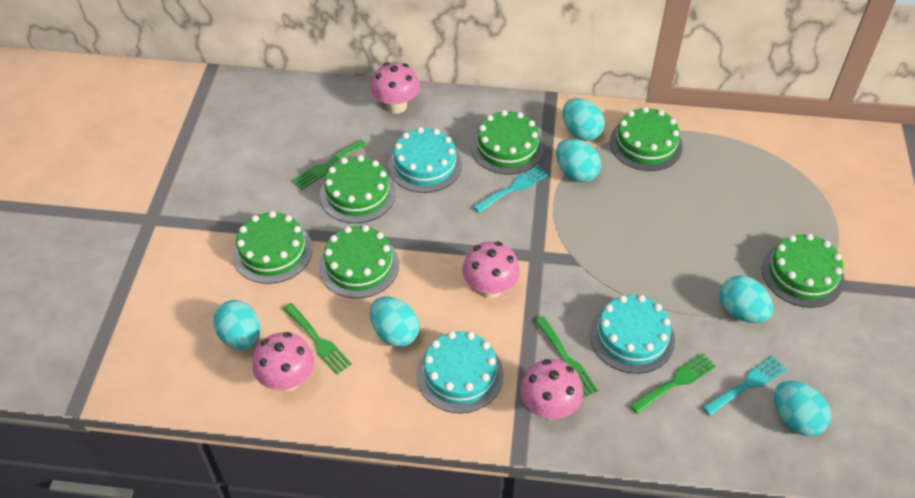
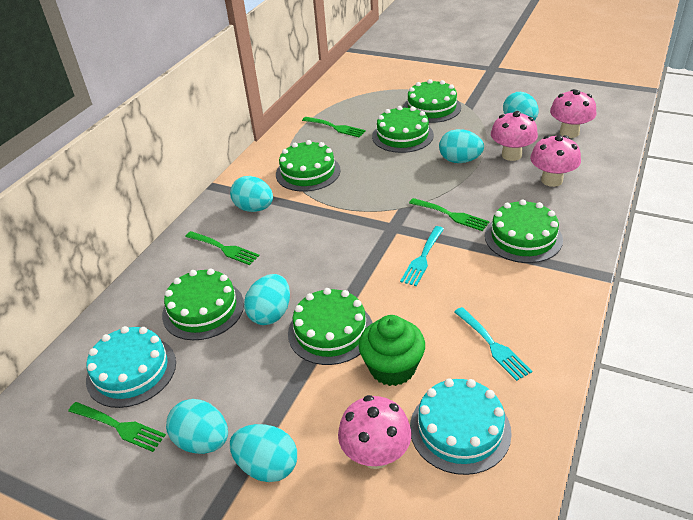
green cupcake: none = 0 -> [358,315,425,386] = 1
turquoise cake: [388,127,462,193] [417,331,504,413] [590,295,675,374] = 3 -> [86,326,176,408] [410,378,512,475] = 2

